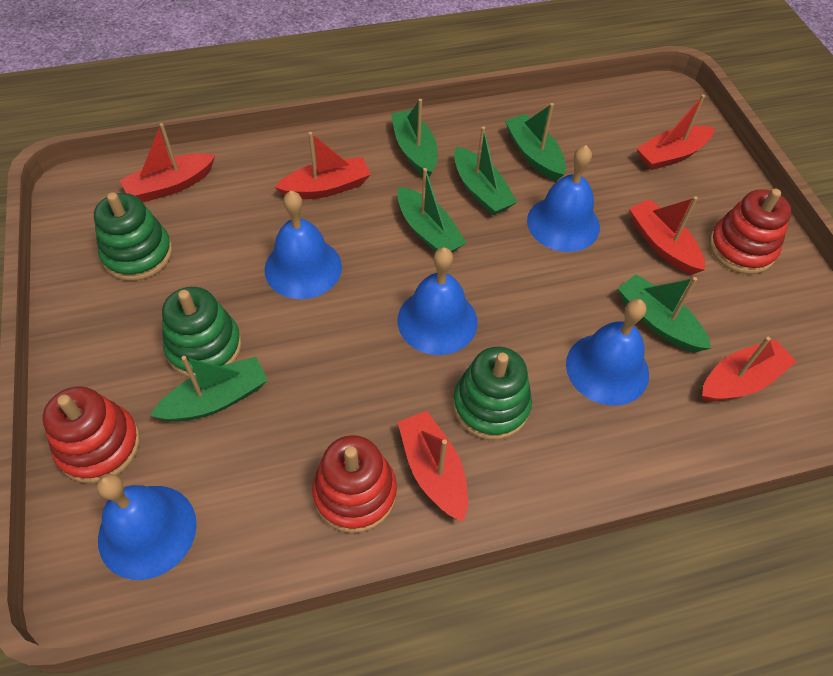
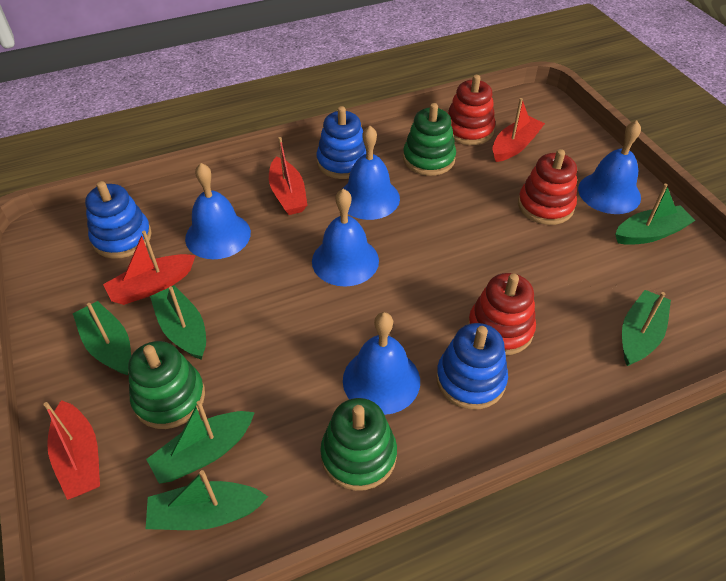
blue stacking toy: none = 0 -> [85,181,152,259] [317,106,366,179] [436,323,508,410] = 3
red boat: [120,123,215,202] [275,132,371,199] [398,411,468,522] [629,196,705,275] [637,94,714,170] [702,337,797,402] = 6 -> [43,400,100,500] [103,231,196,305] [269,137,307,215] [492,98,545,162] = 4

